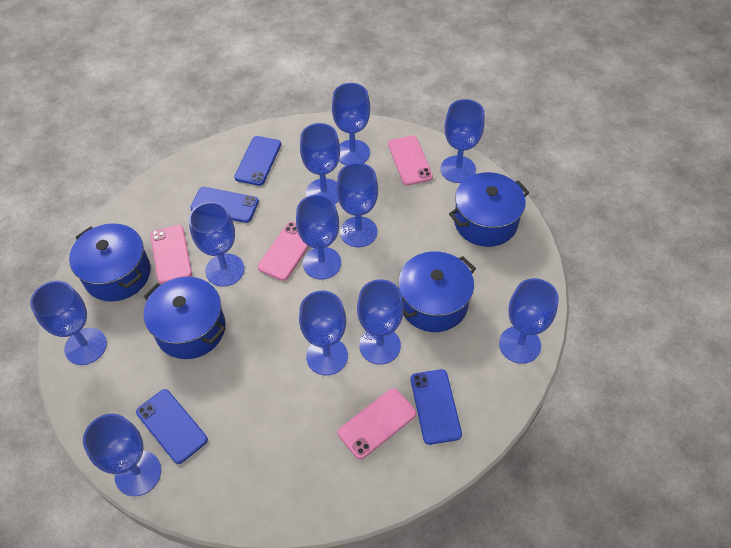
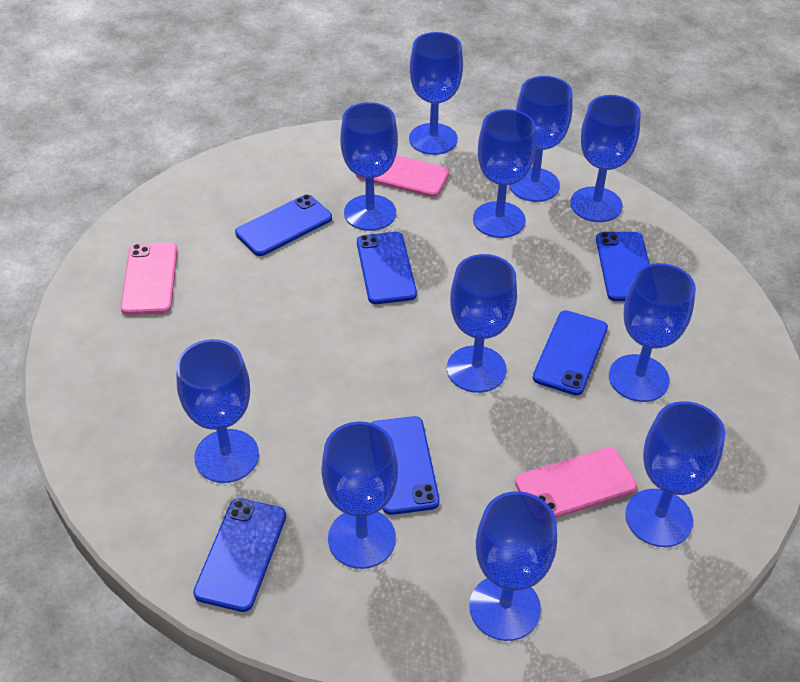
blue phone: [136,389,208,464] [190,187,259,223] [234,136,281,186] [411,369,462,445] = 4 -> [193,498,286,612] [235,194,332,256] [357,232,417,304] [372,416,440,515] [533,310,608,395] [596,232,650,301] = 6
blue pot: [69,223,151,302] [143,277,226,359] [398,251,476,332] [449,172,529,247] = 4 -> none = 0
pink phone: [150,225,192,284] [258,222,309,281] [338,388,417,459] [388,135,433,185] = 4 -> [120,242,178,315] [356,155,449,197] [515,447,637,518] = 3

